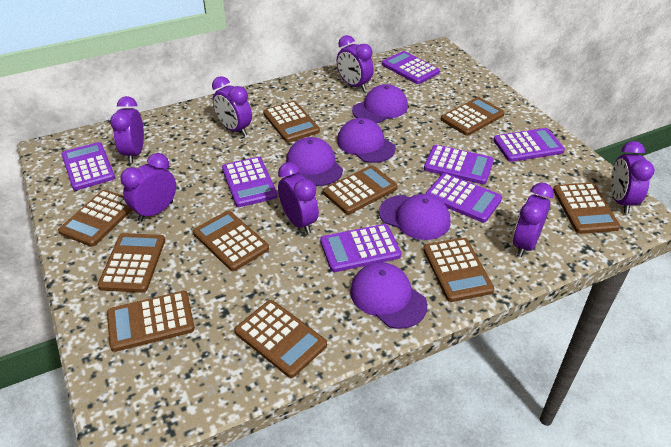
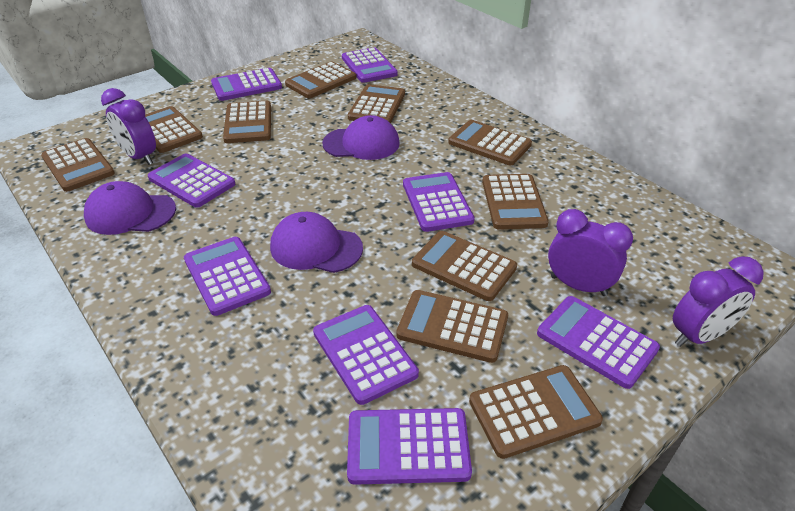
purple calculator: [62,142,115,190] [222,157,278,207] [320,224,401,272] [382,51,440,84] [424,145,494,184] [425,173,502,222] [493,128,565,162] = 7 -> [148,153,235,208] [184,237,271,316] [211,68,282,101] [313,305,419,405] [342,47,398,83] [347,408,472,485] [403,172,474,232] [537,296,660,389] = 8
purple cap: [286,137,343,186] [337,118,396,163] [350,262,427,329] [352,84,408,123] [379,194,451,240] = 5 -> [84,181,176,235] [270,212,363,273] [322,115,400,160] = 3
purple clock: [110,96,144,163] [120,153,176,222] [212,76,252,136] [278,162,319,234] [337,35,374,91] [513,183,554,257] [611,141,655,214] = 7 -> [101,88,156,165] [548,209,633,296] [673,256,764,347] = 3

